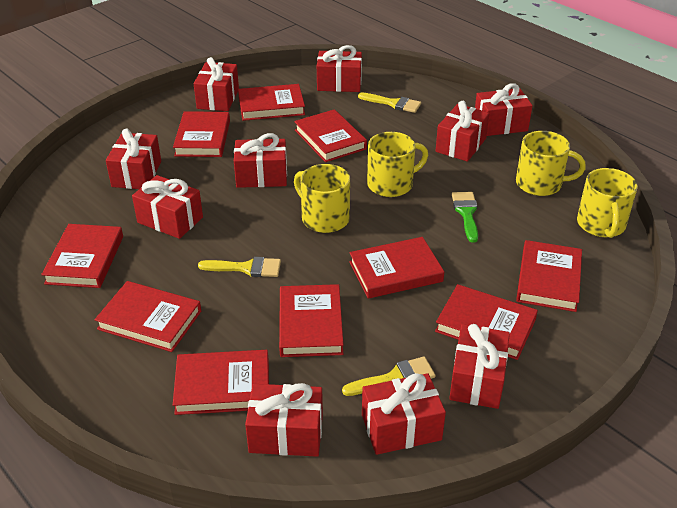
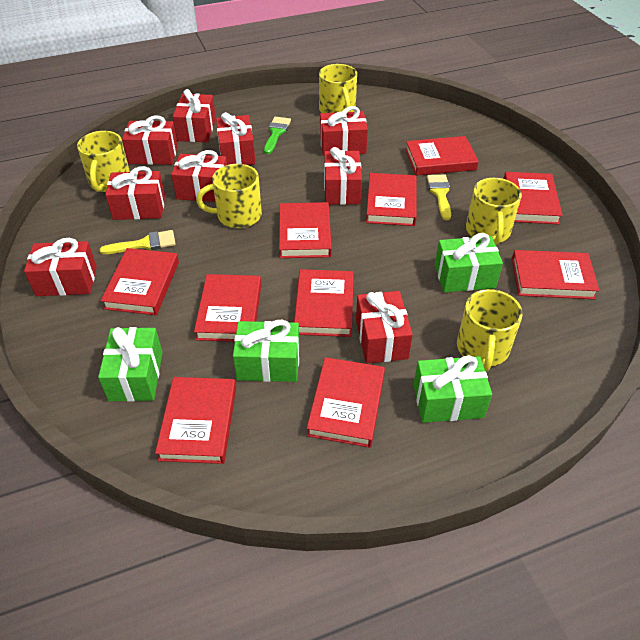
green gift: none = 0 -> [98,327,163,402] [233,320,300,382] [414,355,492,423] [435,233,503,292] = 4
red gift: [106,129,161,189] [132,175,203,239] [194,57,239,111] [234,133,287,188] [245,383,323,457] [317,45,362,92] [362,373,446,455] [436,101,490,162] [449,324,510,409] [475,83,533,136] = 10 -> [24,238,97,296] [105,166,165,220] [122,115,178,165] [171,150,227,202] [173,89,216,142] [216,112,255,165] [320,106,368,156] [324,147,362,205] [356,291,413,364] = 9
yellow brush: [198,257,281,277] [342,356,436,396] [358,92,421,113] = 3 -> [100,230,176,254] [427,175,451,220] = 2
yellow mug: [294,164,350,233] [367,132,428,197] [516,131,586,196] [577,168,638,238] = 4 -> [77,131,130,192] [196,164,262,228] [319,64,357,113] [457,289,523,371] [466,178,522,245] = 5

